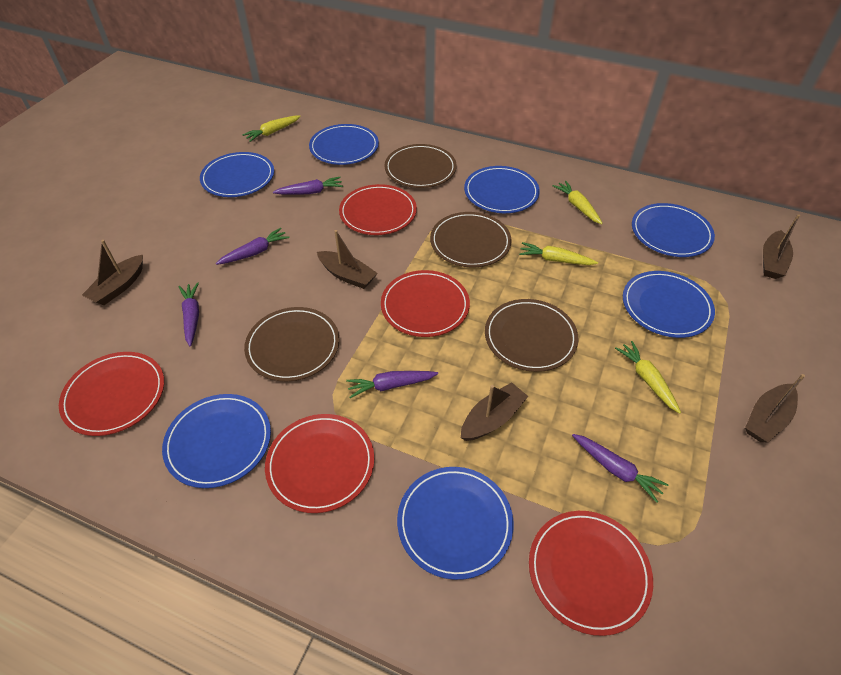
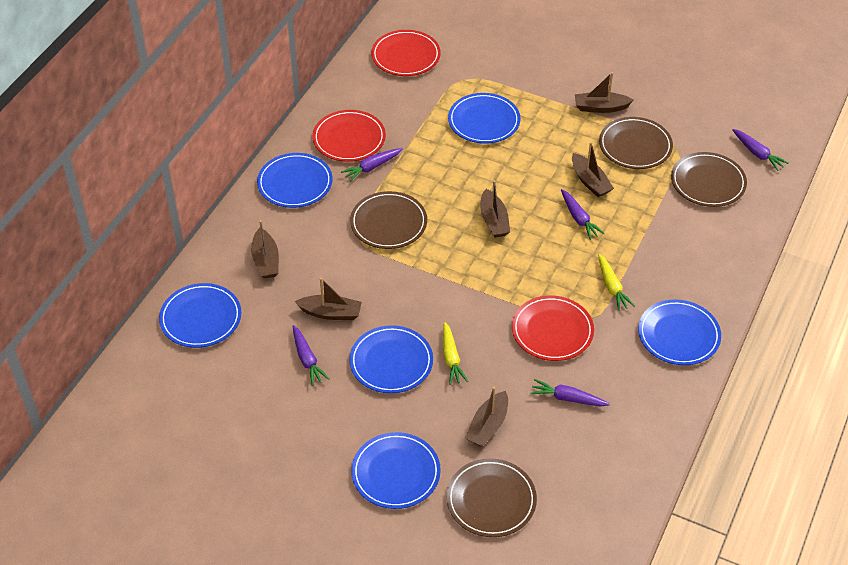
blue plate: [162,394,271,488] [200,152,274,197] [309,124,379,165] [397,467,514,580] [464,166,540,213] [623,271,715,338] [632,203,715,257] = 7 -> [159,283,241,348] [257,153,333,208] [349,325,433,393] [351,432,441,509] [448,93,520,144] [638,300,721,365] = 6
brown boat: [82,240,143,305] [317,230,378,289] [461,382,528,441] [745,374,805,443] [763,214,800,279] = 5 -> [251,220,279,279] [295,278,362,320] [465,387,508,447] [480,180,510,238] [572,142,614,197] [575,72,634,113] = 6
red plate: [59,352,164,436] [265,414,374,513] [339,184,417,235] [381,270,470,337] [529,511,653,636] = 5 -> [313,110,386,162] [371,30,441,76] [512,295,594,361] = 3
yellow carrot: [242,115,301,142] [519,242,598,265] [553,181,603,224] [615,341,681,414] = 4 -> [443,322,468,385] [598,254,635,311] = 2

